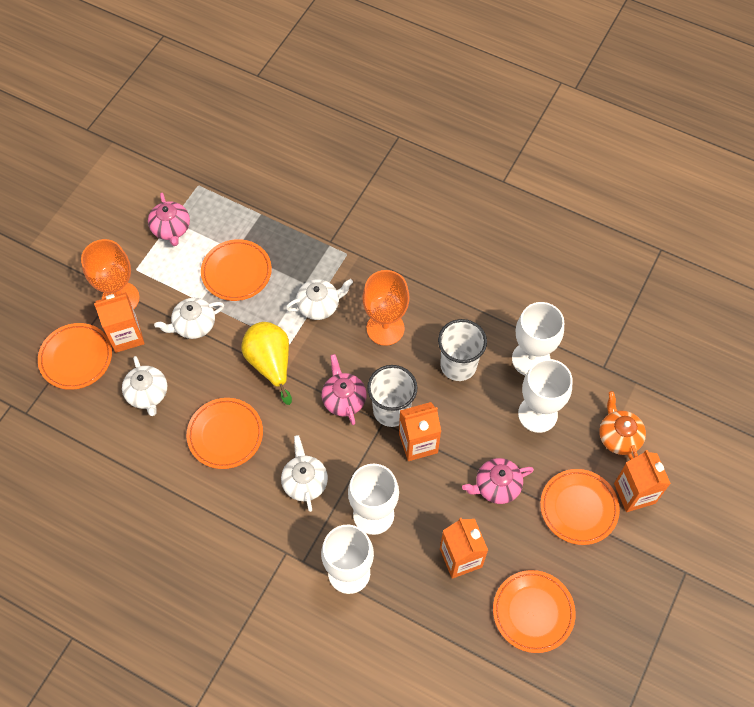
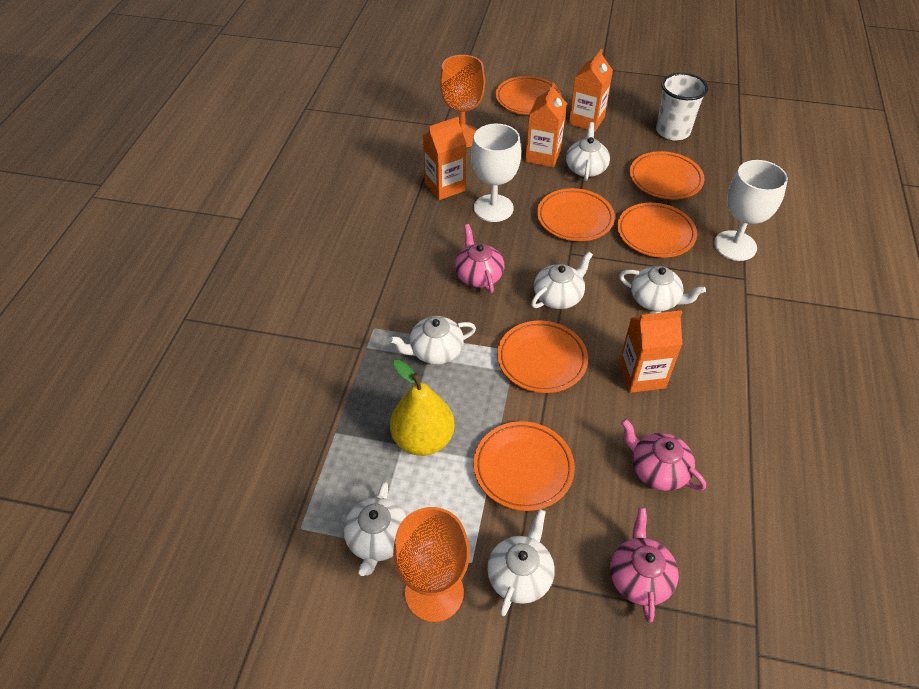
orange plate: [38,323,112,390] [187,398,263,469] [201,239,272,301] [493,570,576,653] [540,469,620,545] = 5 -> [473,421,575,511] [495,76,562,115] [497,321,588,393] [537,188,615,241] [617,203,697,258] [630,151,705,199] = 6
orange teapot: [599,391,646,460] = 1 -> none = 0
white cup: [367,365,418,427] [438,319,487,381] = 2 -> [656,73,708,140] = 1
white goblet: [321,525,374,594] [348,464,399,535] [512,302,564,376] [518,359,572,433] = 4 -> [471,124,521,222] [714,160,788,261] = 2
white teapot: [122,356,167,416] [154,298,224,339] [281,435,328,512] [286,279,353,320] = 4 -> [344,482,406,576] [389,316,476,364] [487,509,555,616] [531,252,593,309] [566,122,610,181] [619,266,706,311] = 6

